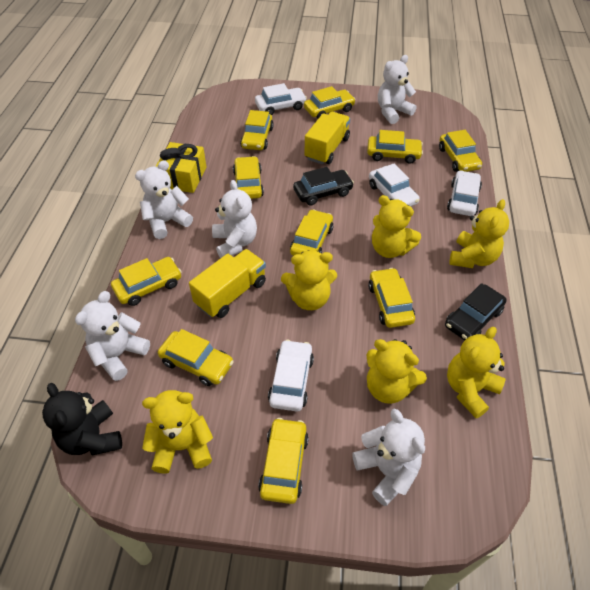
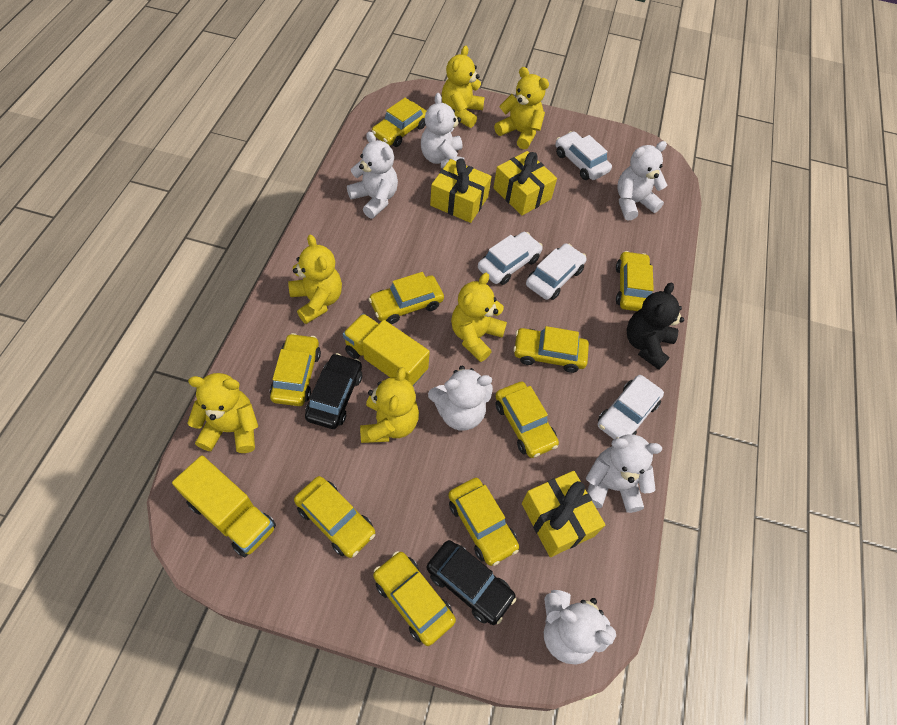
white teddy bear: [75,291,150,381] [135,160,193,239] [212,180,257,258] [352,409,425,506] [378,55,416,124] = 5 -> [347,132,398,219] [421,93,464,168] [428,366,493,431] [544,590,616,665] [586,434,662,513] [617,141,667,220] = 6
yellow car: [111,257,182,306] [158,329,234,386] [233,156,264,199] [240,110,274,150] [258,418,309,504] [290,209,333,256] [304,86,356,119] [367,130,423,164] [368,268,415,328] [439,130,482,172] = 10 -> [270,333,321,406] [294,476,375,558] [369,272,444,324] [372,98,426,147] [373,551,456,646] [448,478,519,566] [495,382,559,458] [513,326,589,373] [616,251,654,311] = 9
yellow gift: [155,142,207,193] = 1 -> [430,158,492,223] [493,151,557,216] [522,471,605,557] = 3

